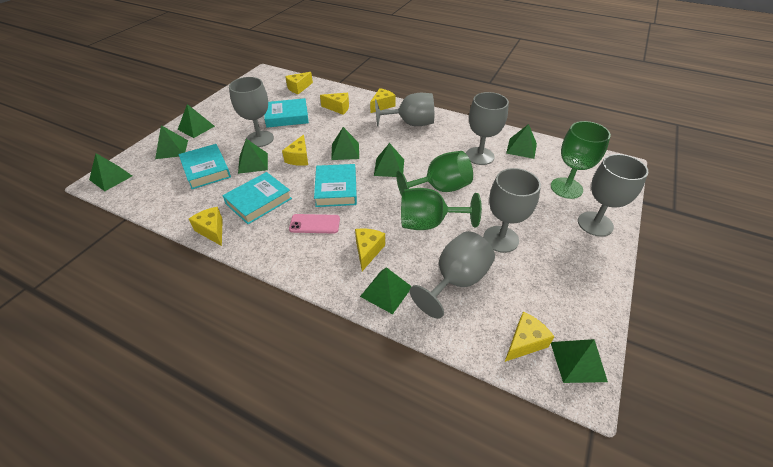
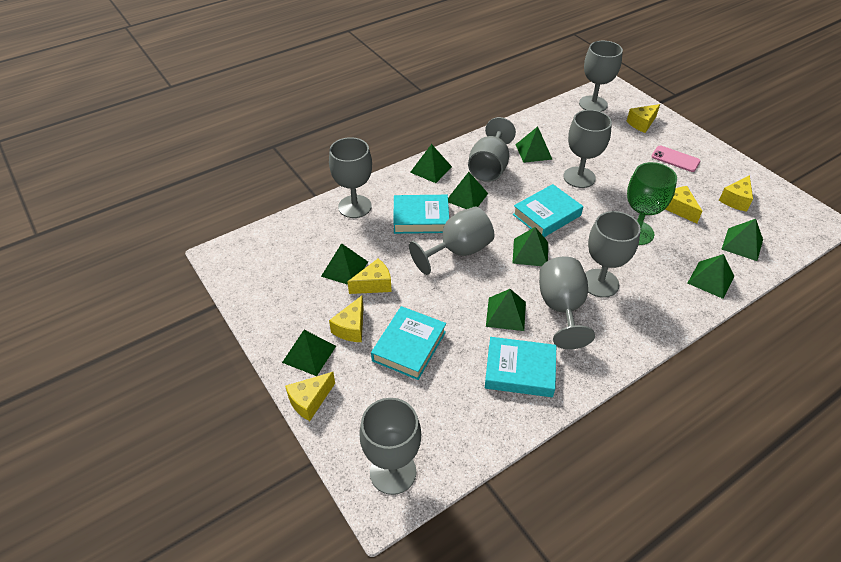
green goblet: [396,151,473,196] [401,188,482,230] [551,121,611,199] = 3 -> [627,162,677,245] = 1
grey goblet: [229,77,274,147] [375,93,434,127] [410,231,495,319] [466,92,509,165] [483,168,541,253] [578,154,648,237] = 6 -> [329,137,372,218] [359,398,421,495] [409,207,494,275] [468,117,516,182] [539,256,595,349] [563,110,612,188] [579,41,623,112] [585,211,641,298] = 8
yellow cheese: [189,207,223,246] [282,135,308,166] [285,72,313,94] [320,93,349,115] [355,228,385,271] [370,88,396,113] [505,312,554,362] = 7 -> [285,372,335,421] [329,295,364,342] [348,259,392,294] [627,104,660,133] [665,186,702,224] [719,175,753,212] = 6

